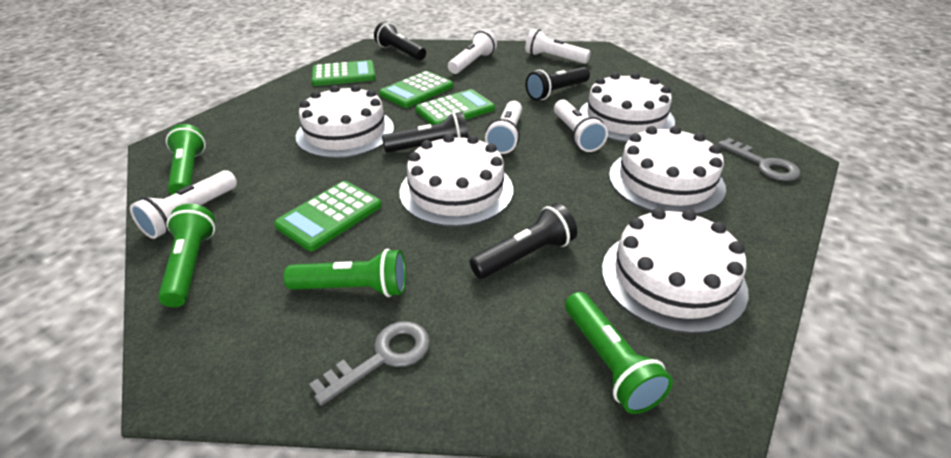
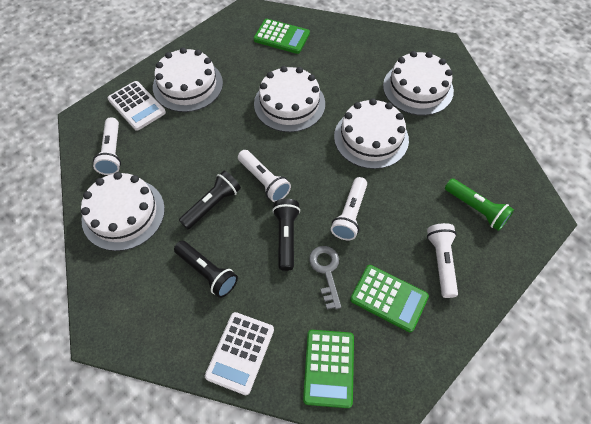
black flashlight: [374,22,426,60] [382,112,468,153] [470,203,577,279] [526,67,590,100] = 4 -> [174,241,238,298] [179,171,241,229] [272,199,300,271] = 3
green calculator: [274,181,382,251] [312,60,376,86] [379,71,453,108] [415,89,495,125] = 4 -> [254,19,310,54] [303,330,354,408] [350,265,429,332] = 3
green flashlight: [158,204,215,307] [166,124,206,195] [284,249,406,297] [565,292,673,414] = 4 -> [445,178,514,231] = 1
grey key: [309,321,430,406] [718,138,800,181] = 2 -> [309,246,341,310] = 1
white calculator: none = 0 -> [107,81,166,131] [205,312,274,395] = 2
white flashlight: [130,170,237,239] [448,29,497,74] [485,101,522,154] [525,29,591,64] [554,99,608,152] = 5 -> [93,117,121,175] [238,150,291,202] [331,177,367,240] [427,223,458,298] = 4

